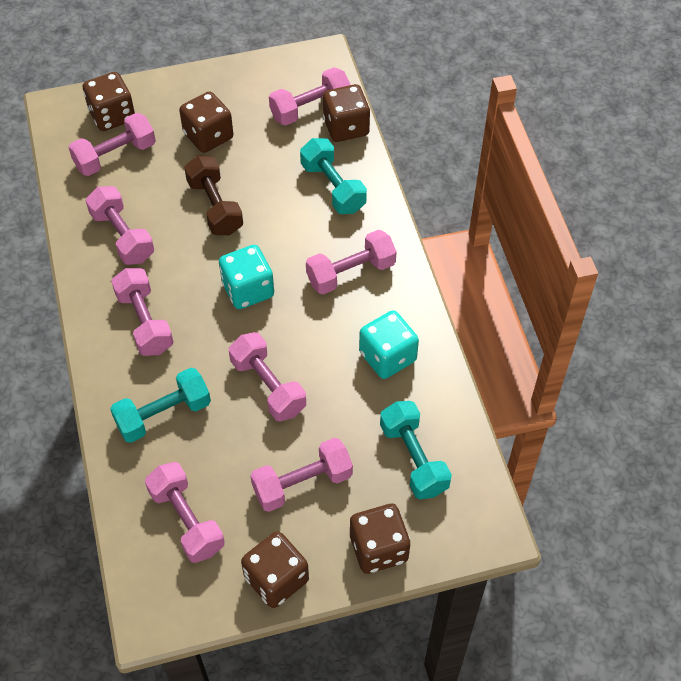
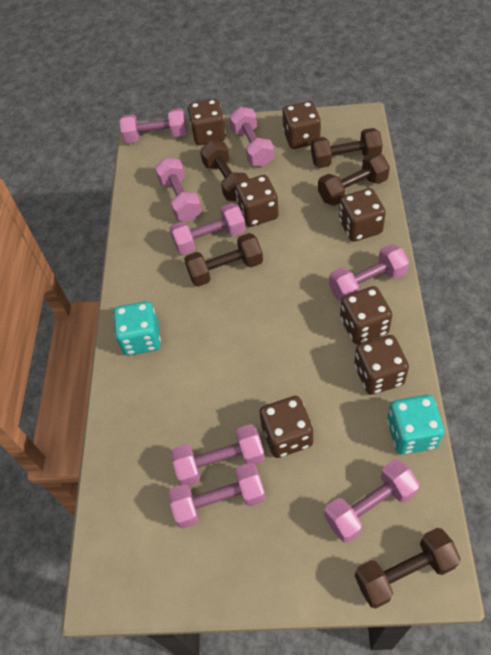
brown dice: [83,72,135,131] [179,91,233,153] [241,531,309,608] [323,84,370,142] [350,504,410,574] = 5 -> [188,99,226,145] [235,175,279,227] [260,396,313,458] [283,101,321,149] [339,188,386,242] [340,286,392,345] [354,335,409,395] = 7
brown dumbbell: [184,155,243,235] = 1 -> [184,233,263,287] [200,140,249,201] [311,128,383,168] [318,152,390,206] [355,528,461,608] = 5
turquoise dumbbell: [110,368,211,443] [300,138,367,214] [380,401,452,499] = 3 -> none = 0

